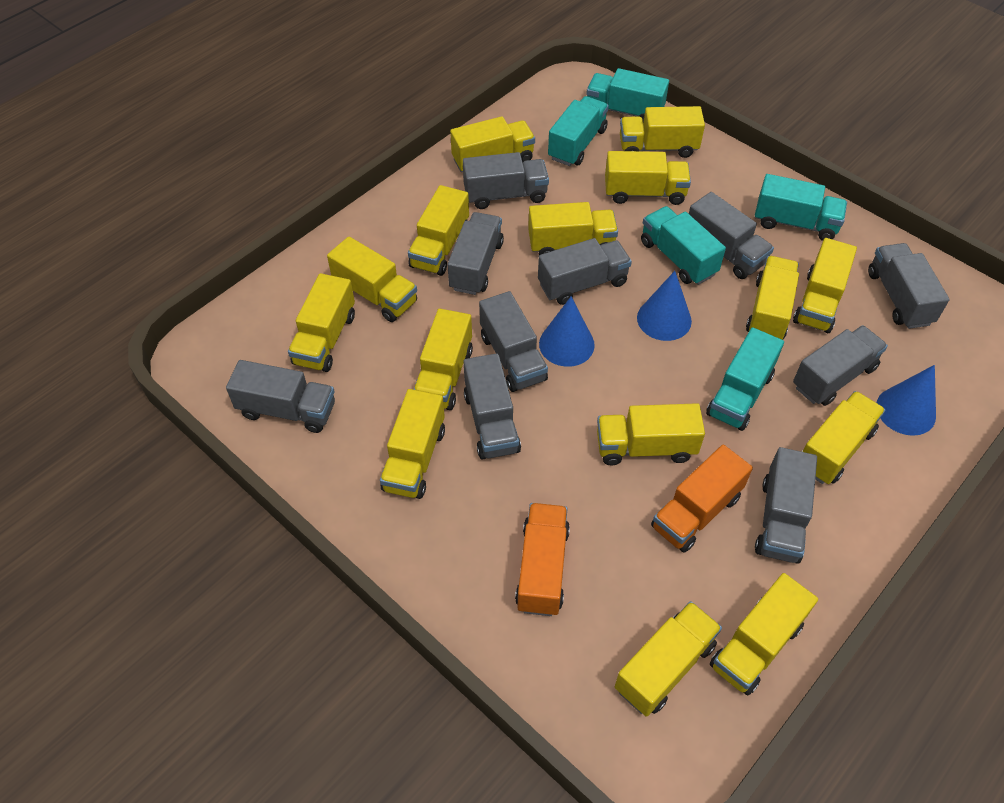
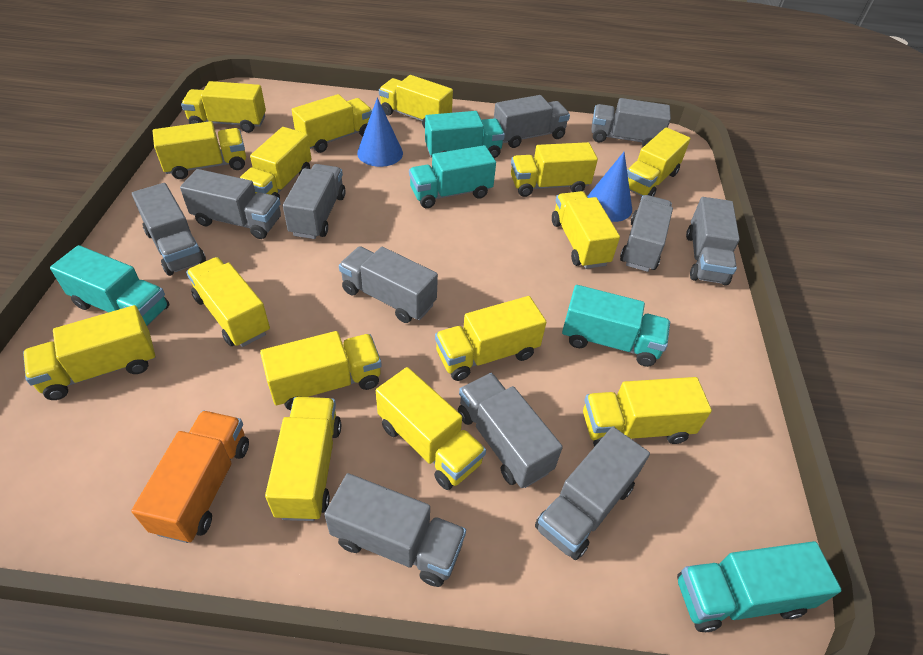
blue cone: [539,296,595,367] [637,271,692,341] [877,365,936,436] = 3 -> [357,98,403,167] [587,152,632,222] = 2
grey truck: [226,360,335,433] [447,212,504,295] [463,152,549,209] [464,353,521,460] [479,291,548,392] [538,238,632,305] [689,192,774,279] [755,447,817,564] [793,325,888,406] [868,243,950,329] = 10 -> [132,183,206,276] [180,169,281,239] [283,164,346,239] [324,473,466,587] [339,246,438,323] [458,373,563,488] [494,95,570,148] [535,427,650,560] [591,98,671,147] [620,195,673,272] [686,197,740,286] = 11
orange truck: [515,503,570,616] [651,445,753,553] = 2 -> [131,411,249,543] = 1

